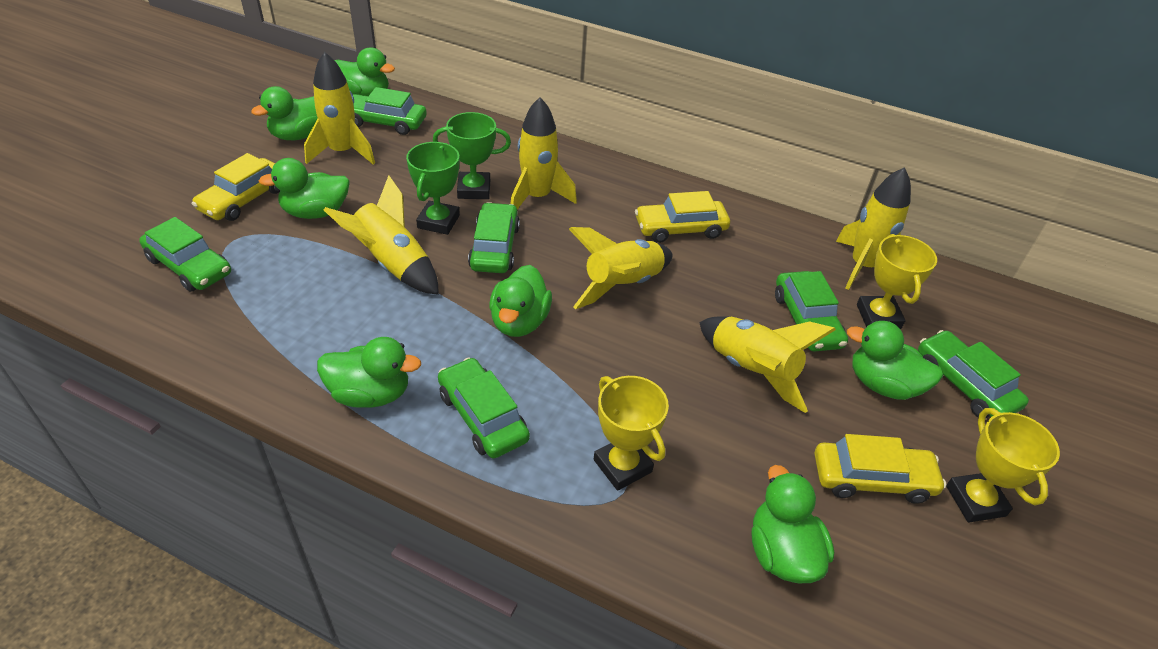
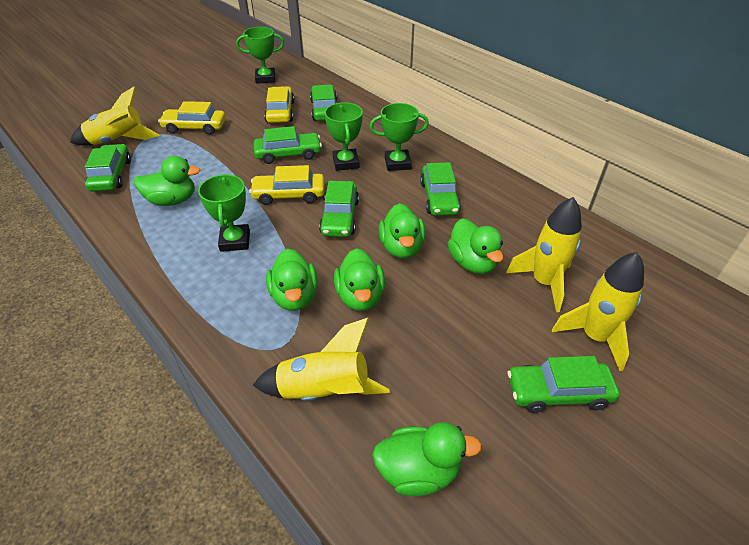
green duck: [251,86,318,140] [259,158,350,219] [317,337,421,408] [335,47,395,96] [489,265,552,337] [752,465,834,583] [847,321,943,400] = 7 -> [134,156,200,206] [266,249,318,311] [334,248,385,311] [372,422,482,496] [379,203,426,259] [447,218,503,274] = 6
green trophy: [406,142,460,235] [433,112,511,199] = 2 -> [198,174,250,252] [236,27,284,84] [325,102,363,171] [370,103,429,171] = 4
yellow rocket: [304,52,375,165] [324,176,439,295] [511,97,577,209] [569,227,673,309] [699,316,836,413] [836,167,911,290] = 6 -> [70,86,159,145] [253,318,390,401] [506,197,582,312] [552,252,644,371] = 4
yellow trophy: [594,376,669,491] [857,234,937,329] [946,408,1060,522] = 3 -> none = 0

